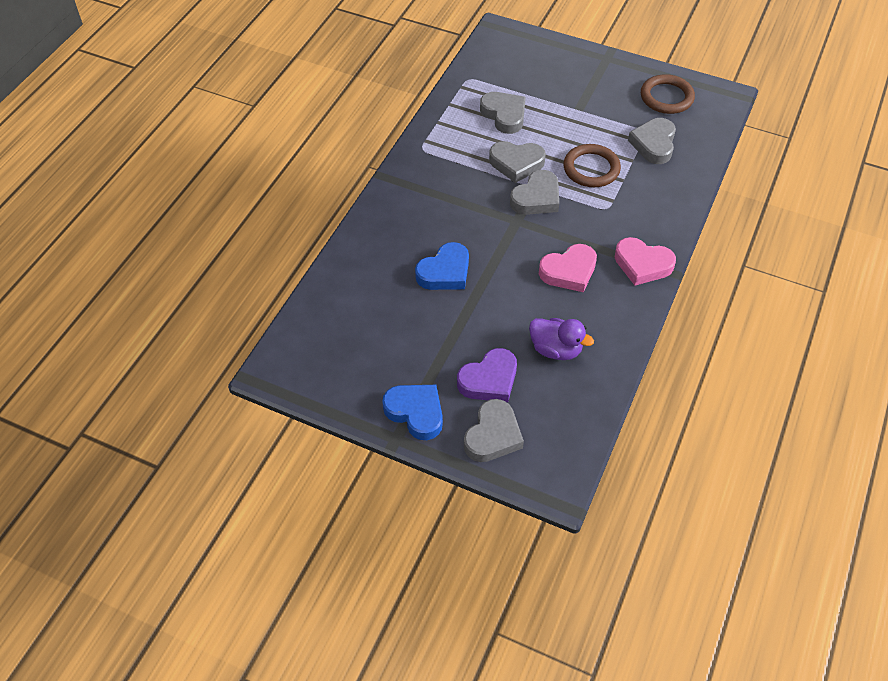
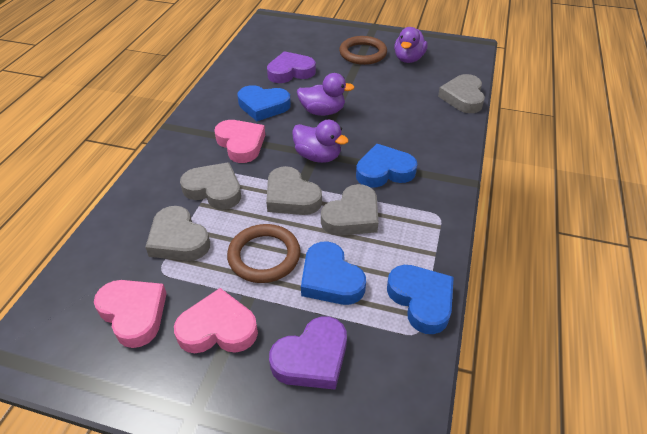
blue heart: [382,385,443,440] [415,242,469,290] = 2 -> [237,85,291,121] [301,242,366,305] [356,144,417,188] [387,265,454,334] = 4
pink heart: [539,244,597,292] [615,237,676,286] = 2 -> [94,280,167,348] [174,288,258,353] [214,120,265,163] = 3
purple duck: [529,318,594,360] = 1 -> [292,120,349,163] [297,73,355,116] [394,27,428,63] = 3
purple heart: [457,348,517,402] = 1 -> [267,51,316,83] [269,316,347,390] = 2

